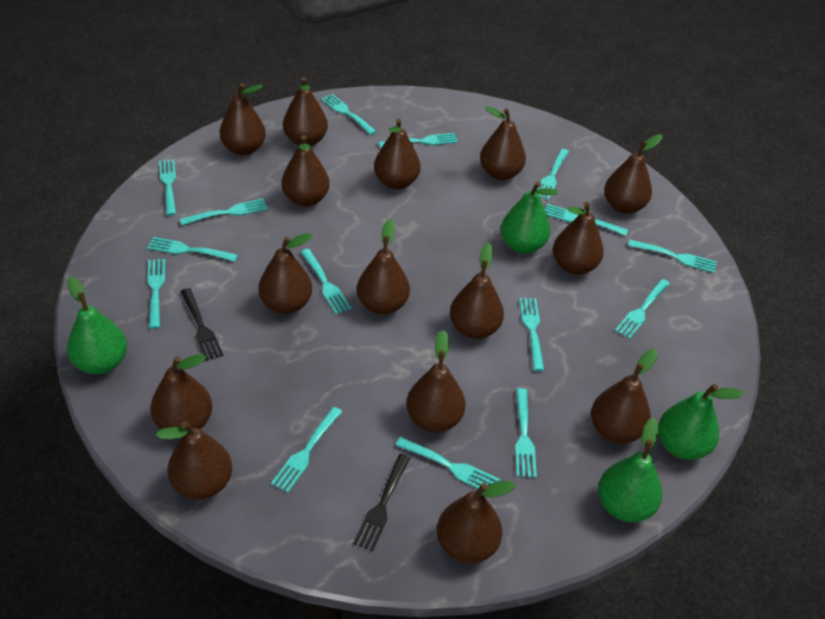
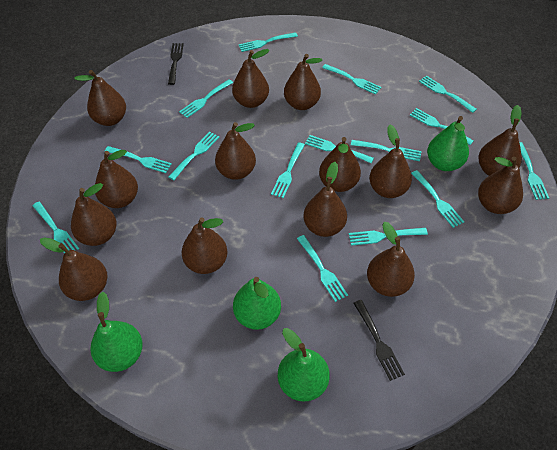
brown pear: [150,354,212,429] [156,421,232,500] [220,83,266,155] [259,233,312,314] [281,135,330,206] [283,77,328,146] [357,219,410,315] [374,119,421,189] [406,330,465,432] [437,481,516,564] [450,243,504,339] [480,106,526,180] [553,202,604,275] [591,349,658,444] [604,134,662,214] = 15 -> [40,237,107,301] [71,183,117,246] [74,70,126,126] [95,150,138,208] [182,217,228,274] [215,122,256,180] [232,49,270,108] [284,54,322,110] [303,162,347,237] [319,137,361,192] [367,222,415,297] [369,125,412,198] [478,105,522,176] [478,157,523,214] = 14

